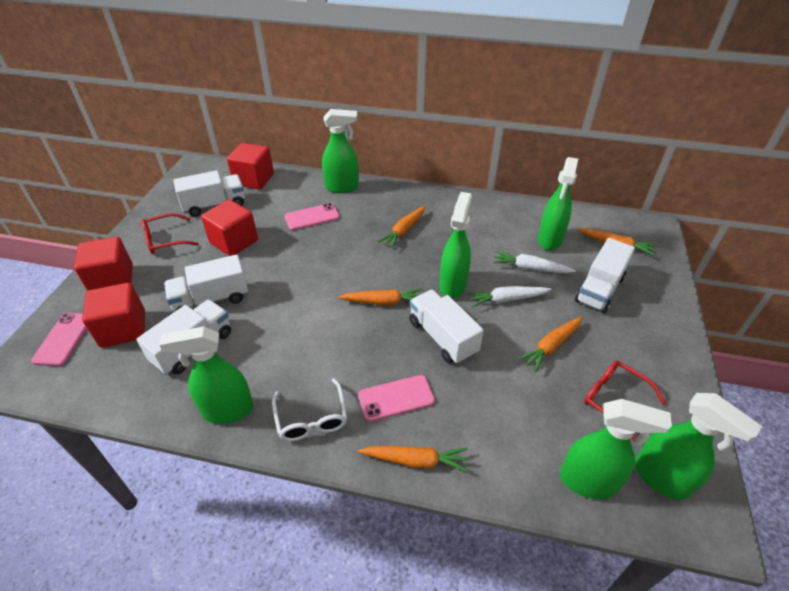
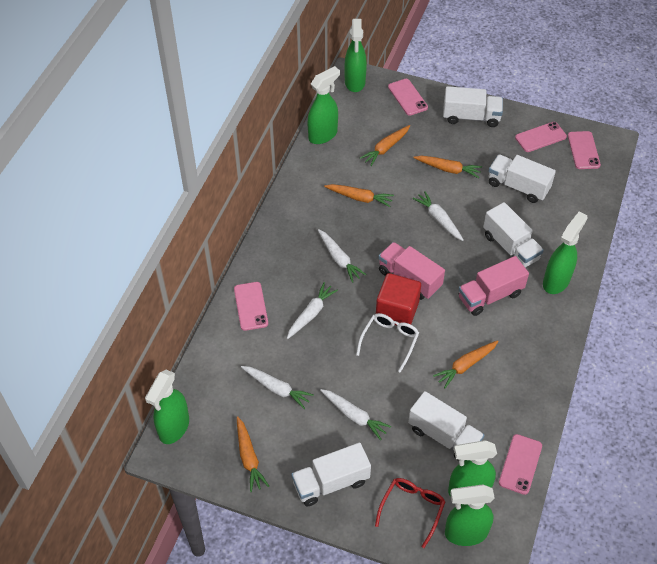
pink phone: [31,313,87,366] [285,203,340,230] [358,375,435,422] = 3 -> [234,282,268,331] [388,79,428,115] [499,434,542,495] [515,122,567,152] [568,131,601,169] = 5
pink truck: none = 0 -> [378,242,445,300] [459,256,529,316] = 2
red cube: [74,237,133,291] [82,283,145,348] [201,199,258,256] [227,143,274,190] = 4 -> [376,273,421,325] = 1
red glasses: [141,213,199,254] [584,360,666,441] = 2 -> [375,478,445,548] = 1
white carrot: [467,286,551,307] [493,251,576,273] = 2 -> [241,366,314,409] [287,282,338,339] [318,229,366,283] [320,389,391,440] [412,191,464,241] = 5

